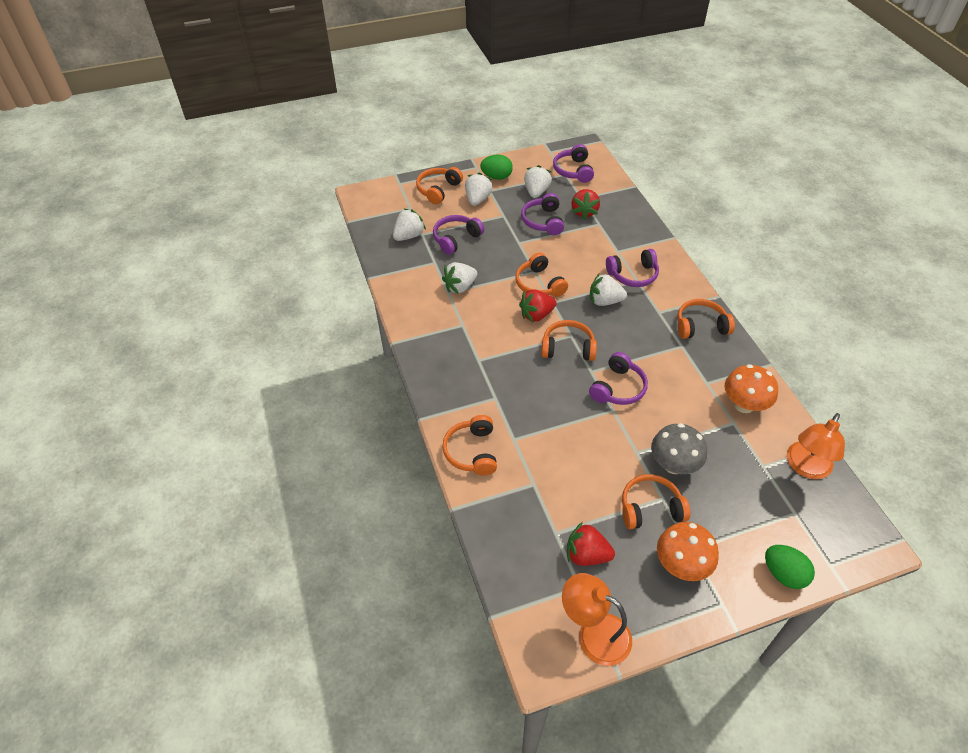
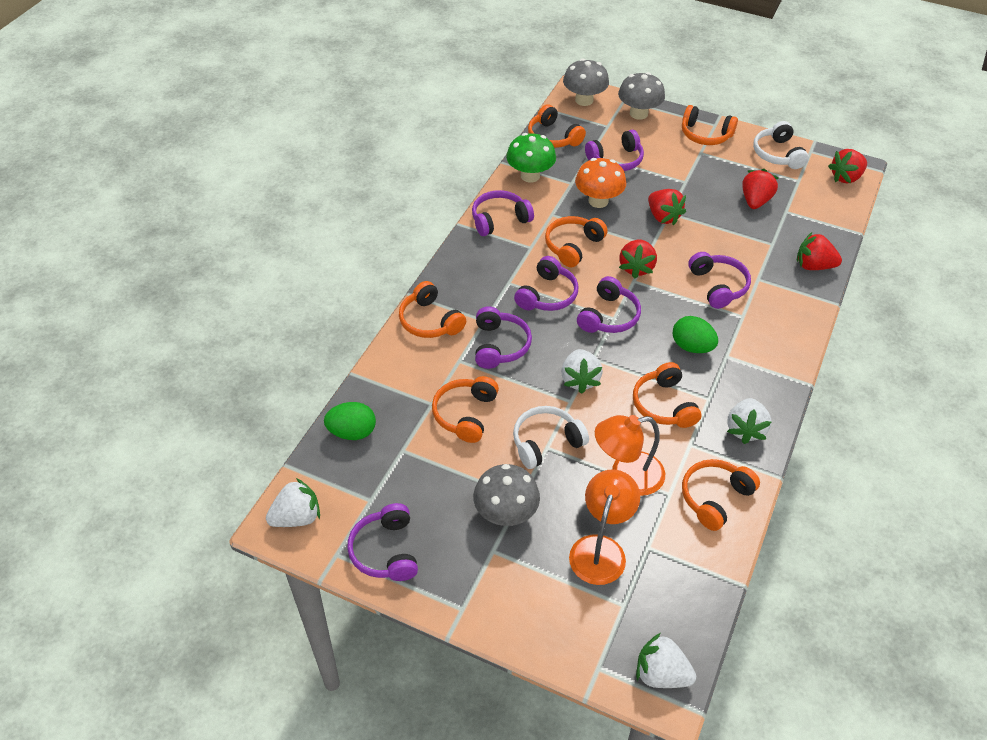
green mushroom: none = 0 -> [506,133,556,182] = 1
grey mushroom: [651,423,707,474] = 1 -> [473,464,540,526] [563,59,609,106] [618,72,665,120] = 3
orange headphones: [416,167,463,204] [442,415,497,475] [515,253,568,297] [541,320,597,361] [622,474,690,530] [677,299,735,339] = 6 -> [399,281,466,338] [432,376,499,443] [528,104,586,148] [545,216,608,267] [633,362,701,428] [682,105,738,145] [682,459,760,531] = 7
orange mushroom: [657,522,719,581] [725,364,778,413] = 2 -> [575,158,626,208] = 1
purple headphones: [433,215,484,255] [521,193,564,235] [553,144,594,183] [589,352,648,405] [606,249,659,287] = 5 -> [347,503,418,581] [472,190,534,236] [475,306,532,369] [514,256,578,311] [577,276,641,333] [585,130,644,171] [688,252,751,309] = 7
red strawberry: [519,289,556,322] [567,522,615,566] [571,189,600,220] = 3 -> [619,240,657,279] [648,189,686,225] [742,169,779,209] [797,232,842,270] [828,149,867,184] = 5
white headphones: none = 0 -> [513,406,589,469] [753,121,809,169] = 2
white strawberry: [393,209,426,241] [442,262,477,294] [465,172,493,206] [524,165,552,198] [590,273,627,306] = 5 -> [266,478,320,527] [561,349,603,394] [636,633,696,688] [727,398,771,444] = 4

